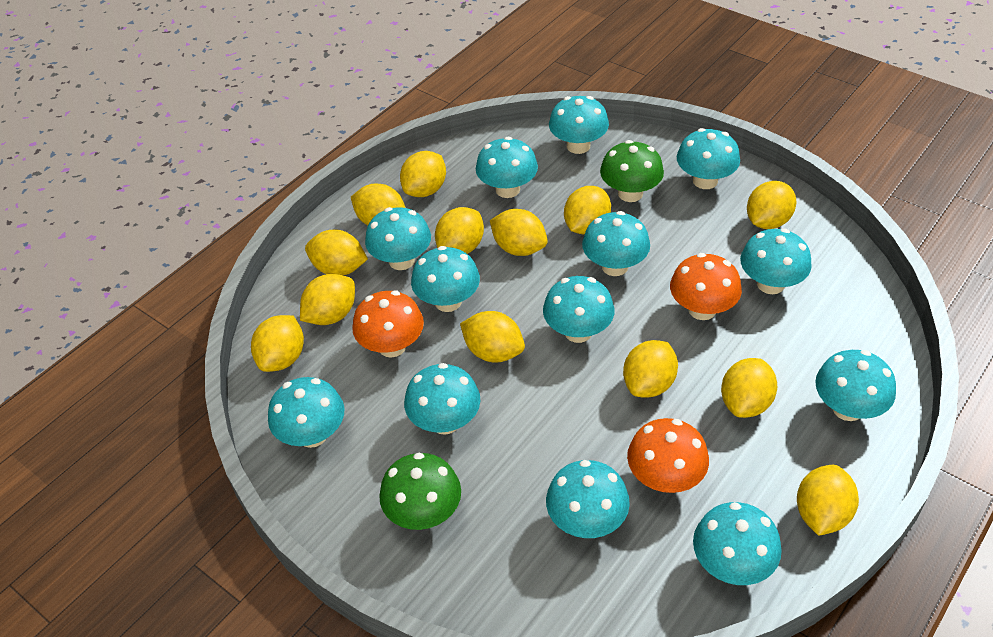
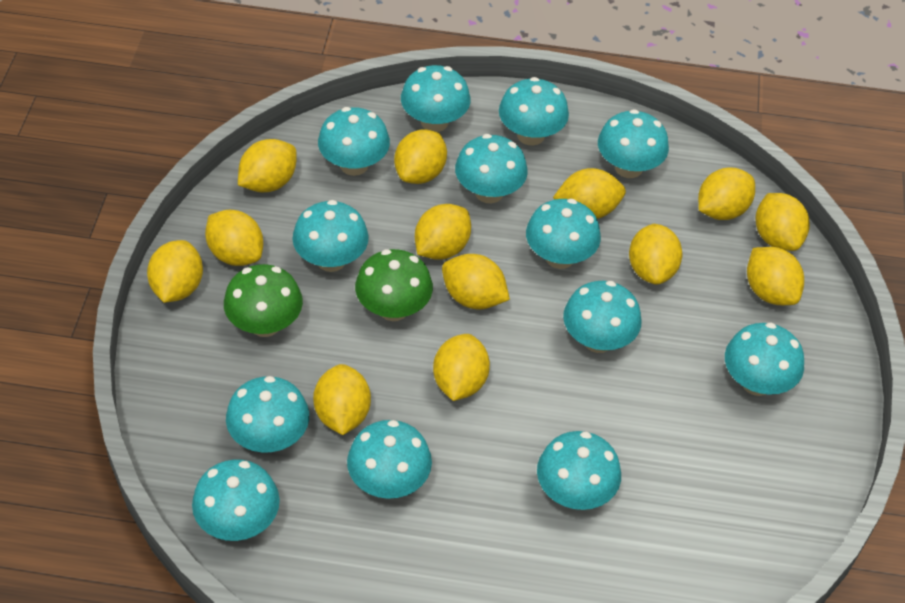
orange mushroom: [352,291,424,358] [627,418,709,493] [670,253,742,320] = 3 -> none = 0

